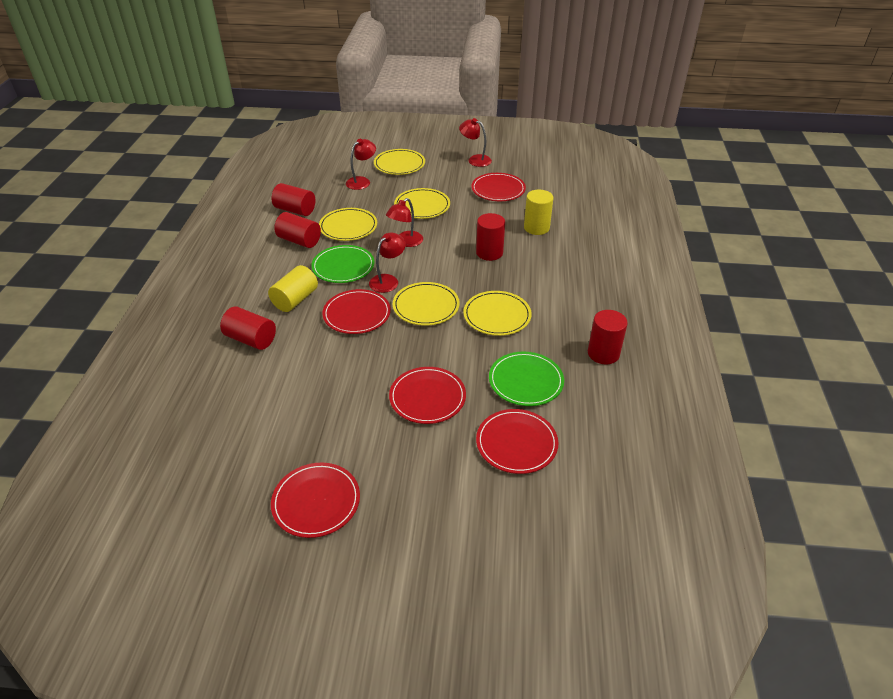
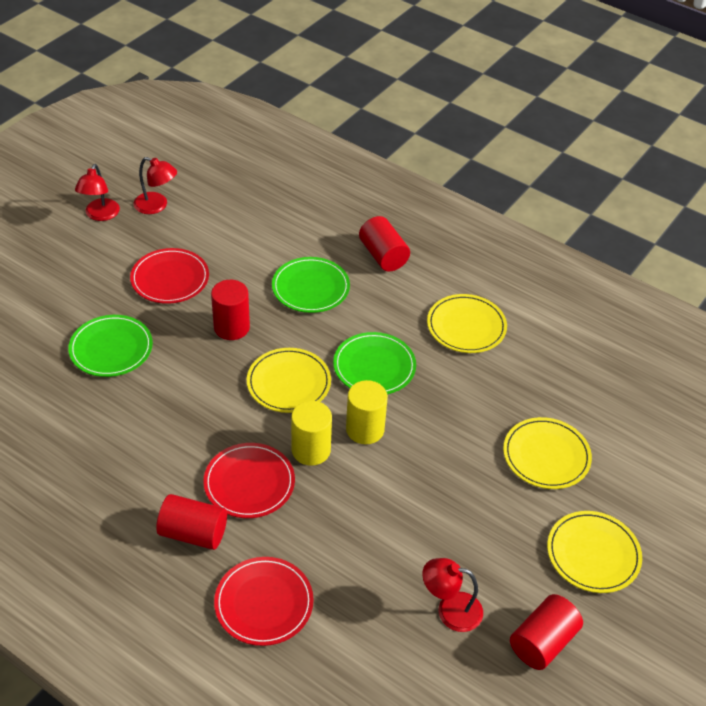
green plate: [311,245,375,283] [489,351,564,406] = 2 -> [68,315,153,377] [272,257,350,313] [333,332,416,394] = 3
red cylinder: [220,307,276,350] [271,183,315,216] [274,212,321,248] [476,213,505,261] [588,310,628,365] = 5 -> [156,494,227,550] [211,280,250,340] [359,216,410,272] [510,594,583,670] = 4
red lamp: [346,139,376,190] [369,232,406,293] [386,198,423,247] [459,118,492,167] = 4 -> [75,164,120,221] [133,157,177,214] [422,558,483,632] = 3
red plate: [271,463,360,538] [322,289,391,334] [389,367,466,424] [471,173,526,201] [476,409,558,474] = 5 -> [130,248,209,304] [203,443,295,518] [214,557,314,646] = 3
yellow plate: [319,208,377,241] [374,149,425,175] [393,282,460,326] [394,188,450,219] [463,291,532,336] = 5 -> [247,348,331,413] [427,294,507,353] [503,417,592,489] [547,511,642,593] = 4

